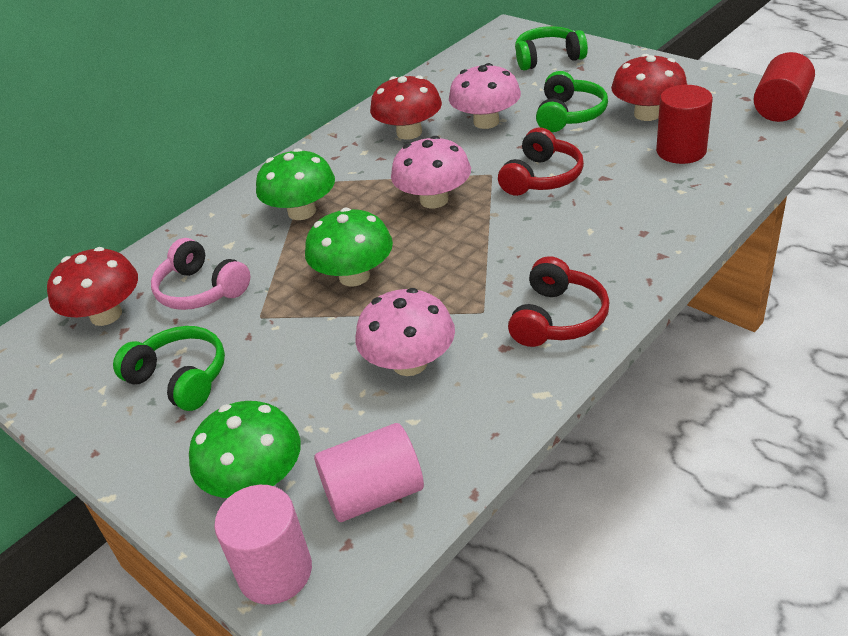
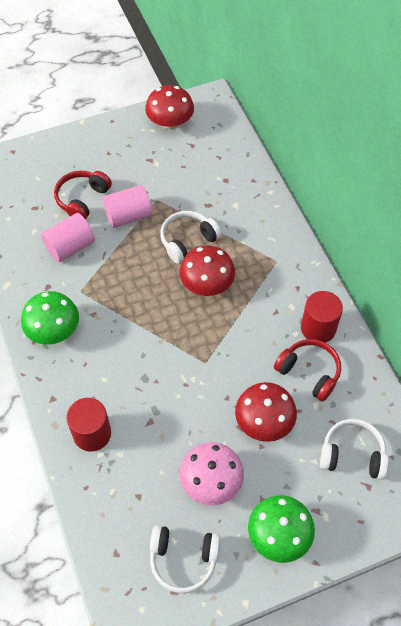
green headphones: [113,326,225,411] [515,26,588,71] [536,71,608,132] = 3 -> none = 0
green mushroom: [189,401,301,498] [256,148,335,220] [305,208,393,286] = 3 -> [21,291,79,345] [248,495,315,563] = 2
pink headphones: [151,238,250,310] = 1 -> none = 0
pink mushroom: [355,288,455,376] [391,136,471,208] [449,63,521,129] = 3 -> [180,442,244,505] = 1
white headphones: none = 0 -> [150,525,221,593] [160,211,221,264] [320,419,389,480] = 3

